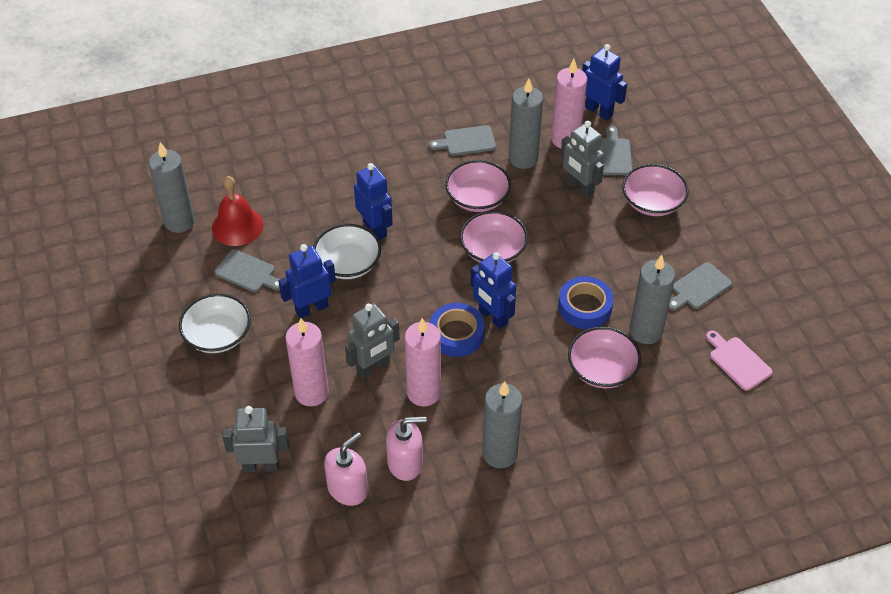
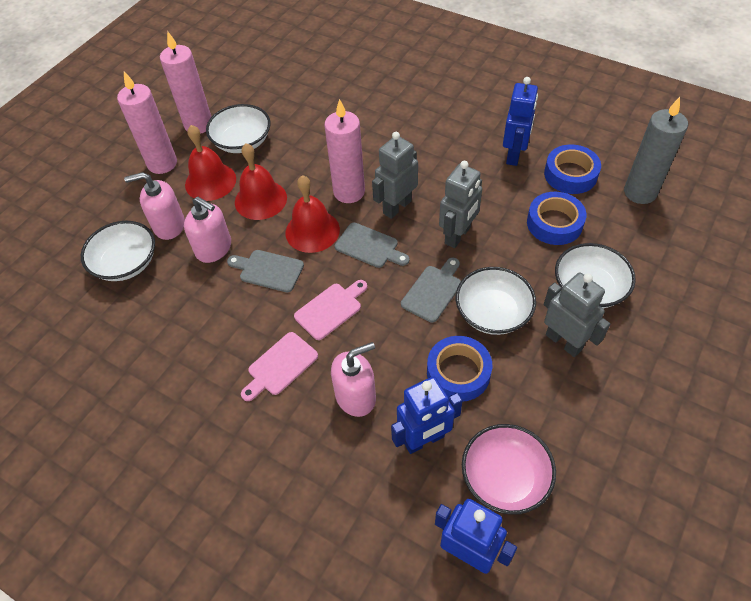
blue robot: [278,244,336,318] [354,163,393,240] [470,252,516,329] [582,44,627,120] = 4 -> [391,376,463,454] [435,499,517,574] [503,77,538,166] = 3
blue tape: [430,303,485,357] [558,276,614,329] = 2 -> [427,336,492,402] [527,192,586,245] [544,144,601,194] = 3
grey candle: [149,142,195,233] [482,381,522,468] [509,78,543,169] [630,255,675,344] = 4 -> [624,97,688,204] = 1
grey cutting board: [214,249,280,292] [429,125,496,156] [599,126,632,175] [669,262,732,310] = 4 -> [227,250,304,292] [335,222,409,268] [401,258,461,323] = 3
pink bowl: [445,160,511,212] [460,211,528,263] [568,327,641,388] [622,164,689,216] = 4 -> [462,424,556,515] = 1
pink cutting board: [706,330,772,391] = 1 -> [241,332,318,401] [294,280,367,340] = 2
pink soap dispenser: [324,432,368,506] [386,416,427,481] = 2 -> [124,172,185,240] [184,196,231,263] [331,342,376,417] = 3
red bell: [212,176,263,246] = 1 -> [185,125,236,201] [235,143,287,220] [285,175,340,253] = 3
white bowl: [179,294,251,353] [313,224,381,279] = 2 -> [81,221,155,281] [206,104,271,153] [456,267,536,335] [555,243,636,308] = 4

